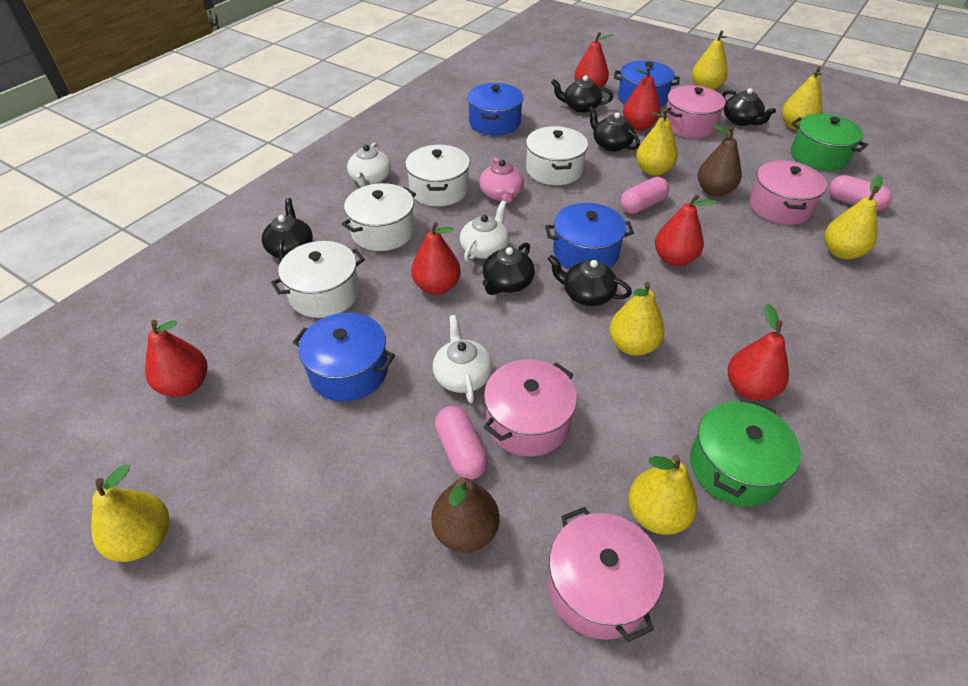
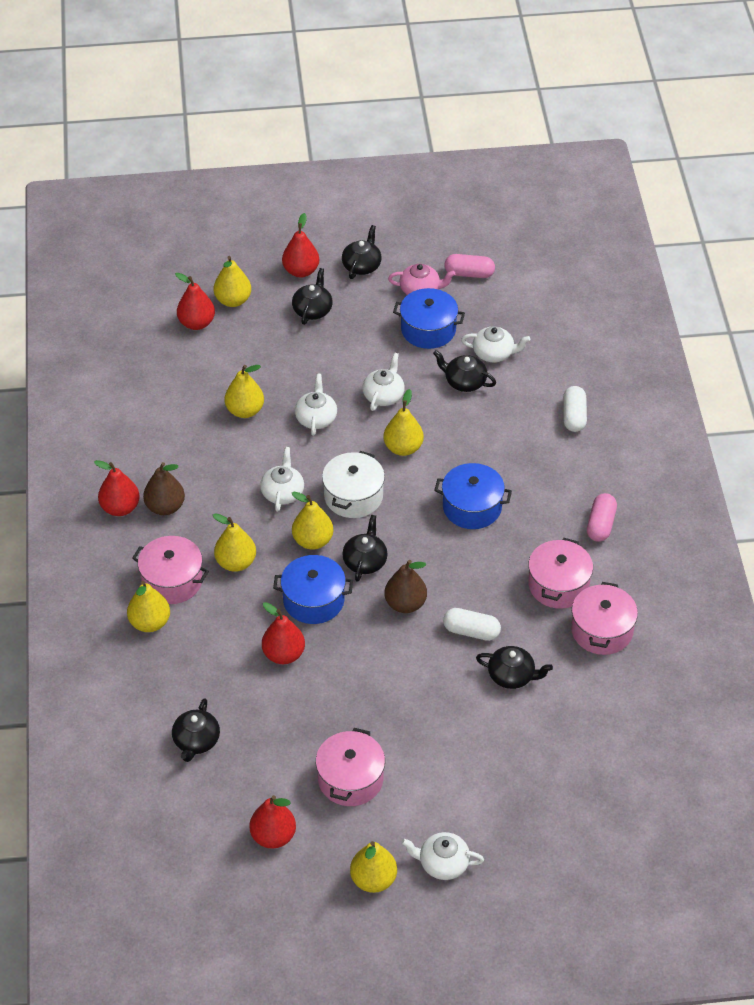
blue pot: [293,313,395,402] [467,83,524,136] [545,203,634,269] [614,61,680,108] = 4 -> [273,555,353,624] [393,288,465,349] [434,463,512,529] = 3
green pot: [690,401,801,507] [791,114,868,171] = 2 -> none = 0
pink capsule: [435,406,488,480] [620,177,669,214] [829,175,892,211] = 3 -> [444,254,495,278] [587,493,617,542] = 2
red pear: [145,320,207,397] [411,222,461,295] [574,32,613,88] [623,66,661,131] [655,195,717,266] [728,304,789,401] = 6 -> [94,460,140,516] [175,273,215,330] [250,795,296,848] [262,602,305,664] [282,213,319,278] = 5
white capsule: none = 0 -> [443,608,501,641] [563,386,587,432] = 2
white pot: [271,241,365,318] [342,183,416,251] [405,145,470,206] [526,126,588,185] = 4 -> [322,451,385,518] = 1
white teapot: [347,143,391,187] [433,315,493,403] [460,201,509,262] = 3 -> [260,447,304,512] [295,374,337,436] [362,353,405,411] [401,832,484,880] [461,327,530,362] = 5

